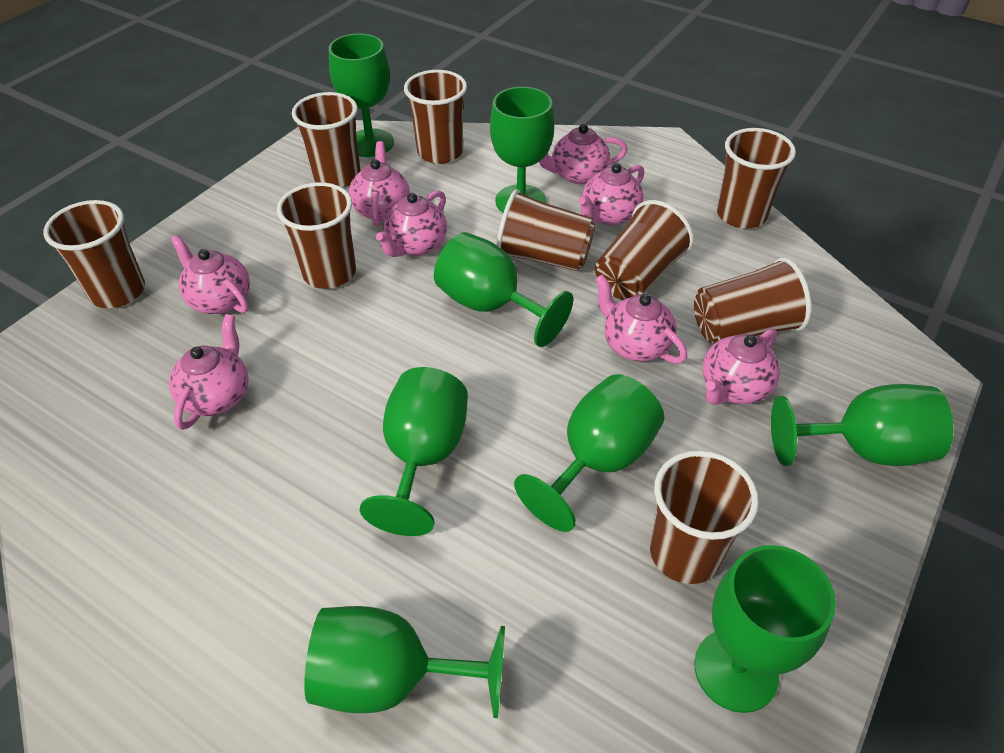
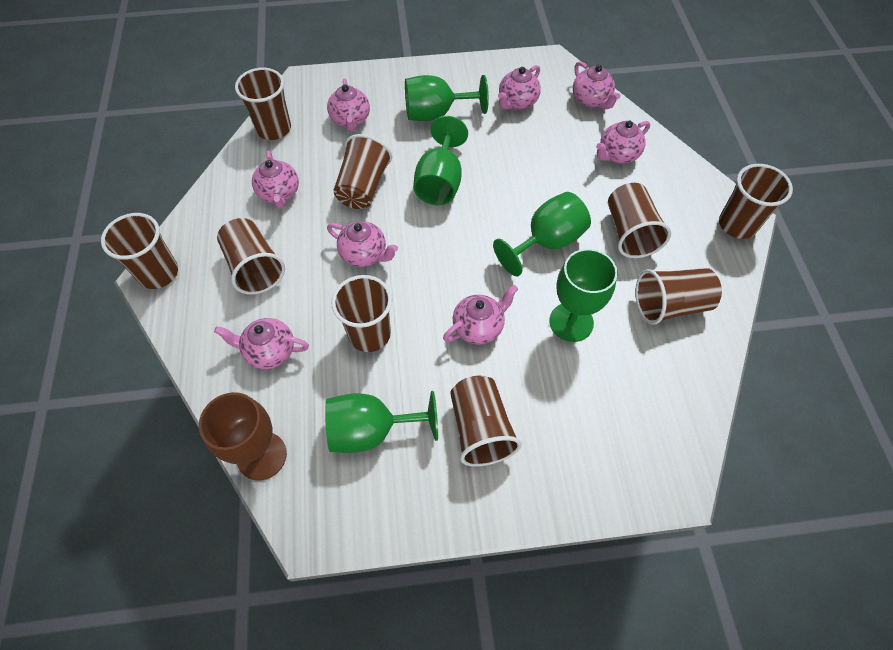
brown goblet: none = 0 -> [199,392,287,481] = 1
green goblet: [304,606,505,718] [329,33,394,157] [360,367,468,536] [434,232,573,347] [490,87,554,213] [514,374,664,532] [694,545,836,713] [771,384,953,466] = 8 -> [325,391,438,453] [405,75,489,121] [413,116,468,205] [493,192,591,276] [549,249,618,342] = 5

